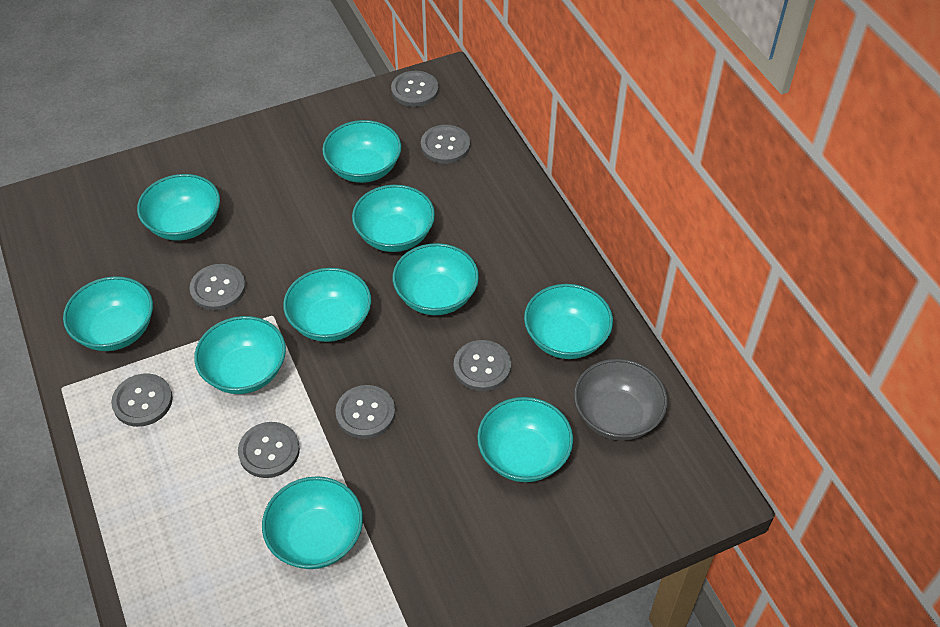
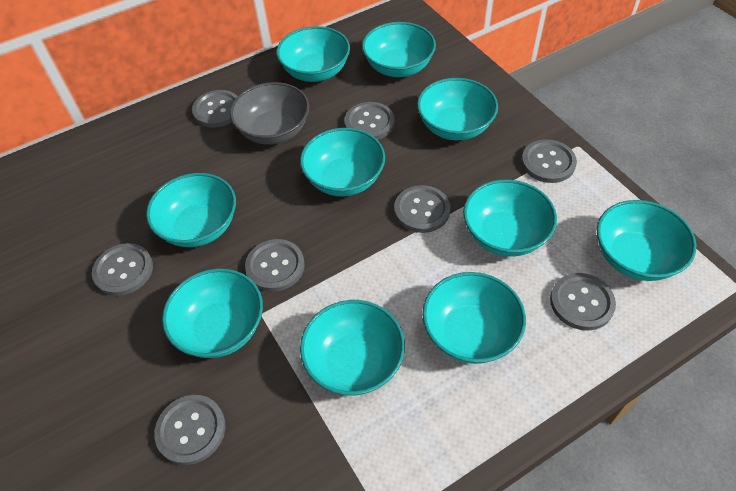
grey button: [111,373,173,427] [190,264,246,311] [238,422,300,478] [335,385,395,439] [391,71,439,107] [421,125,470,164] [454,340,511,391] = 7 -> [92,243,153,296] [154,395,226,465] [192,90,238,128] [245,239,305,292] [344,102,395,140] [394,185,450,233] [521,139,577,183] [550,273,616,331] = 8

